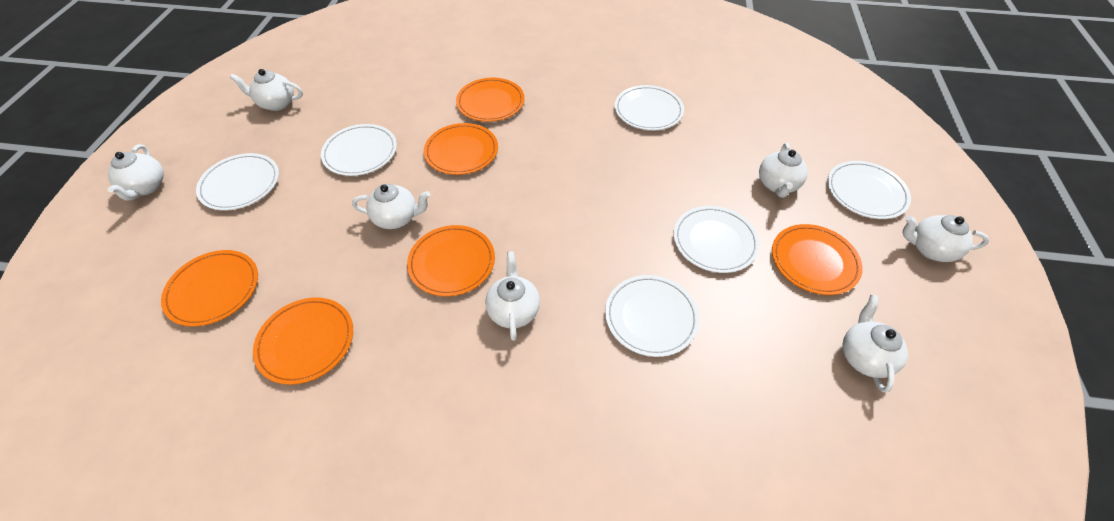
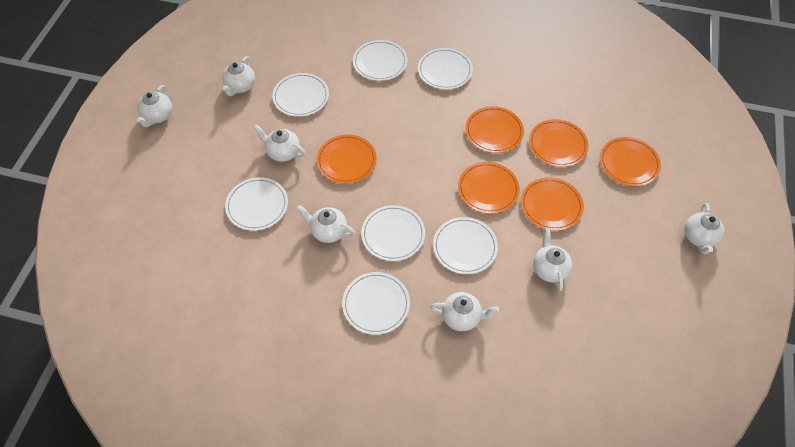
white plate: [196,153,279,210] [321,124,397,176] [605,275,699,357] [615,85,684,131] [674,206,760,273] [827,161,911,219] = 6 -> [225,177,288,231] [272,73,329,117] [342,272,410,335] [353,40,407,81] [361,205,425,261] [418,48,473,90] [433,217,498,274] = 7

